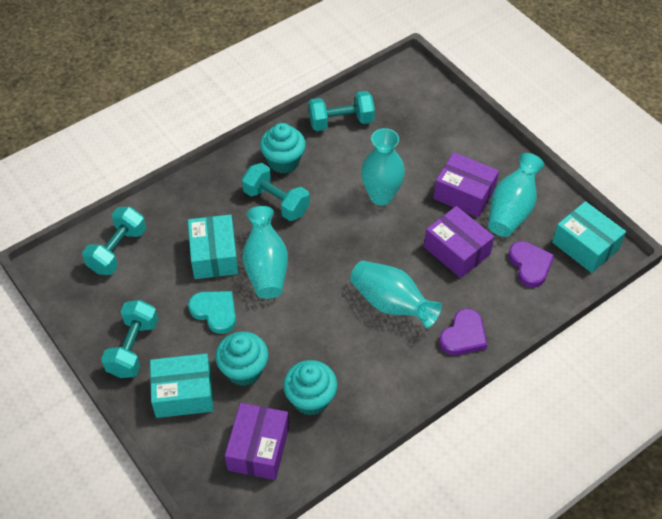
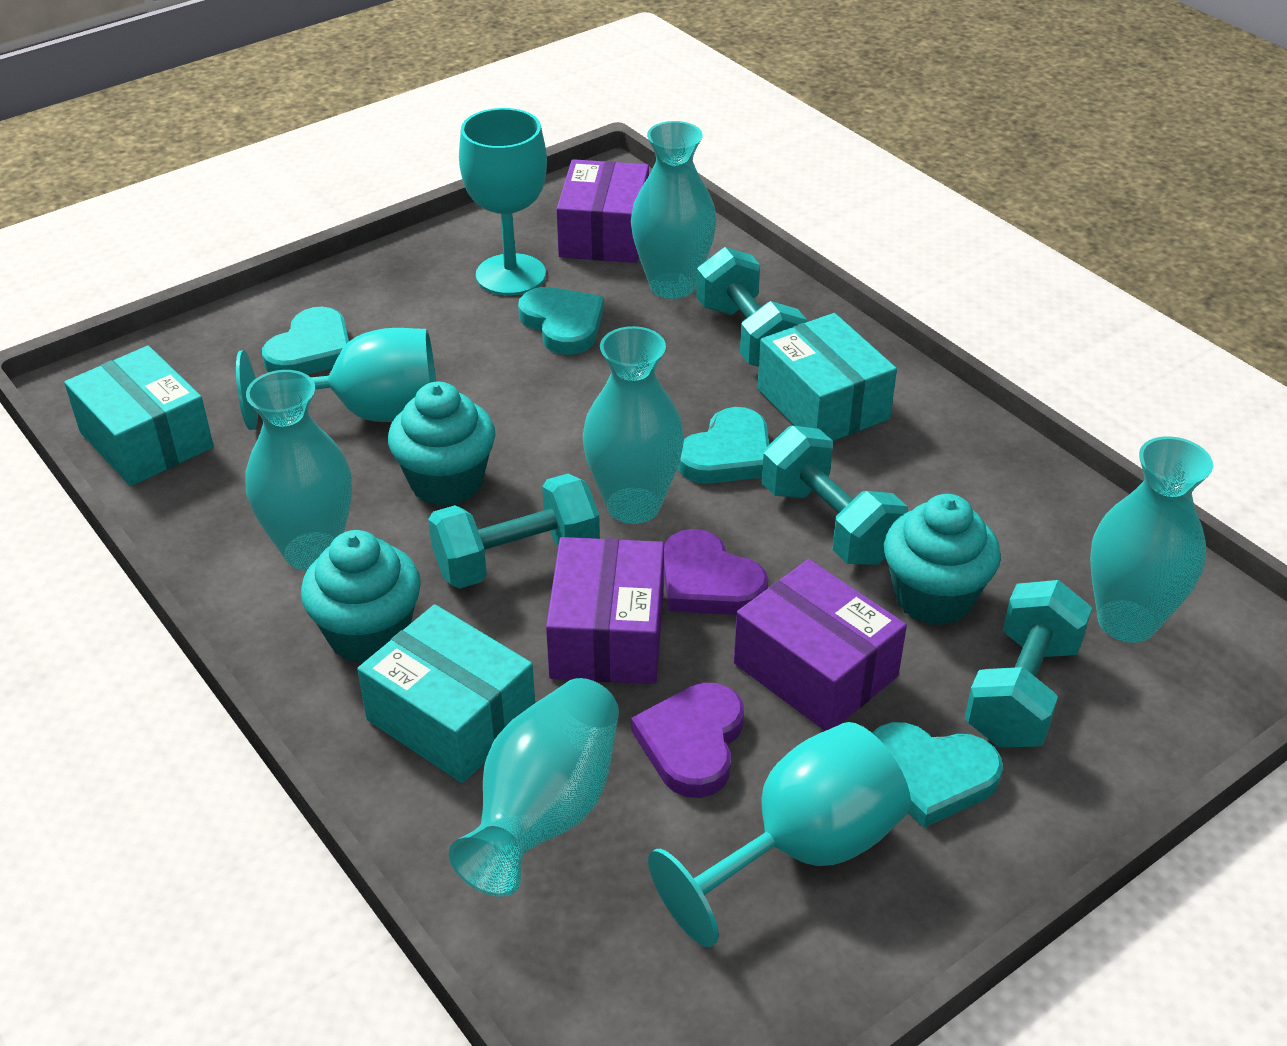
turquoise goblet: none = 0 -> [236,328,436,430] [459,108,547,296] [648,722,911,947] = 3
turquoise heart: [188,291,236,334] = 1 -> [262,307,349,375] [518,287,604,355] [678,407,769,484] [872,722,1003,828] = 4
turquoise vase: [243,206,288,299] [350,261,442,328] [361,128,405,206] [488,153,544,237] = 4 -> [246,370,352,571] [449,678,619,897] [583,326,684,524] [631,121,716,299] [1090,436,1213,643] = 5

